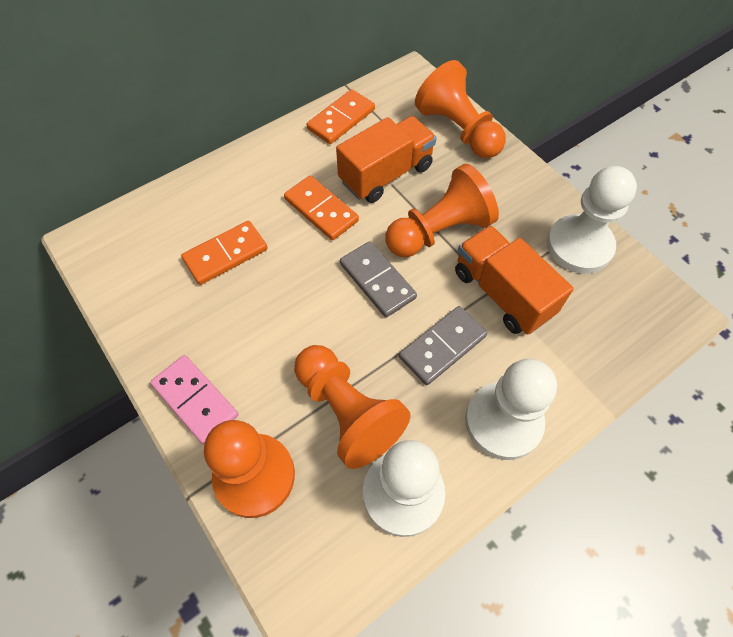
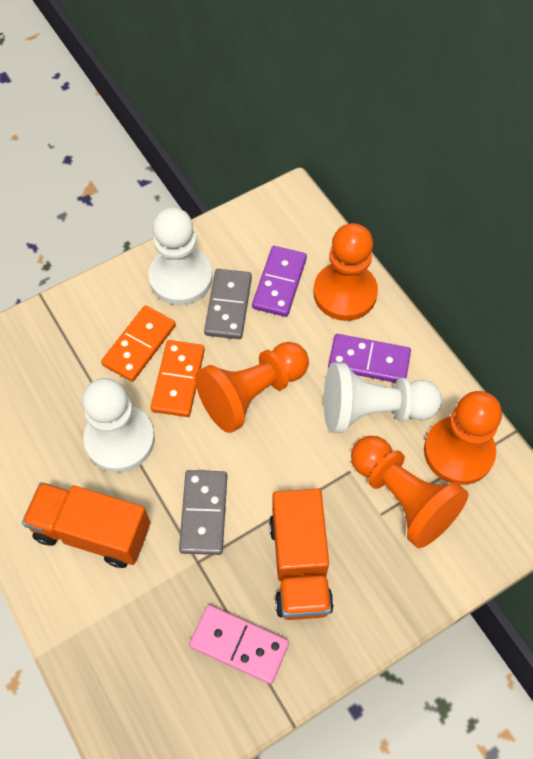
orange domino: [181,221,267,285] [284,176,359,240] [307,89,375,144] = 3 -> [101,305,176,382] [151,340,205,417] = 2
purple domino: none = 0 -> [252,246,307,317] [328,334,411,383] = 2

